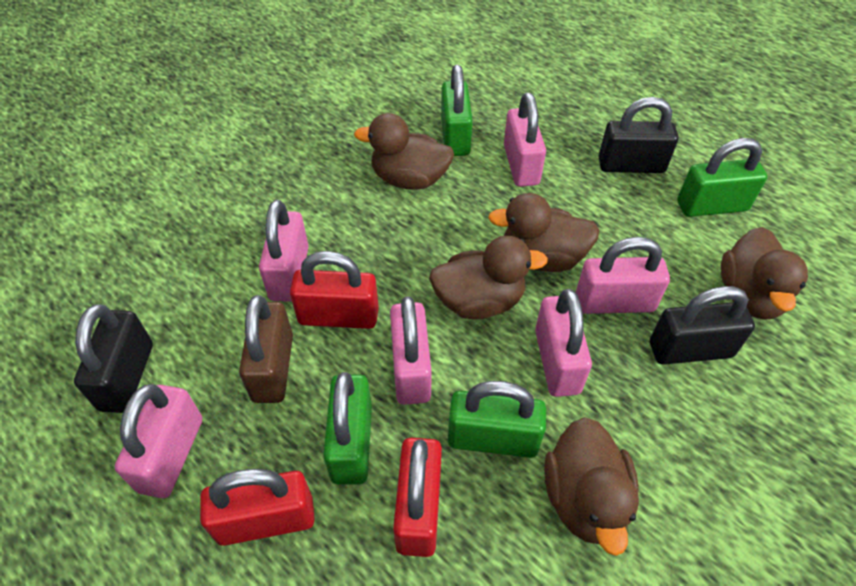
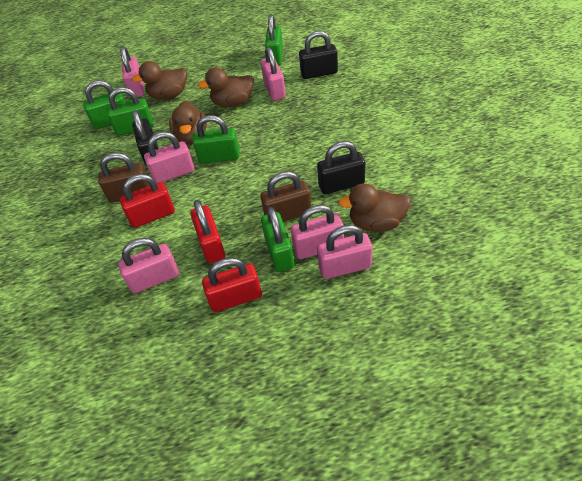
brown duck: [354,113,454,190] [429,236,548,319] [488,193,600,272] [544,417,639,556] [721,227,808,320] = 5 -> [132,61,187,100] [169,101,207,145] [198,67,254,107] [338,184,411,232] = 4
brown padlock: [239,295,293,403] = 1 -> [98,152,150,203] [260,171,311,221] = 2
green padlock: [323,372,372,485] [441,65,473,156] [448,381,546,458] [677,138,767,217] = 4 -> [83,80,125,129] [107,87,154,135] [193,115,240,163] [261,207,294,272] [265,14,283,66] = 5

